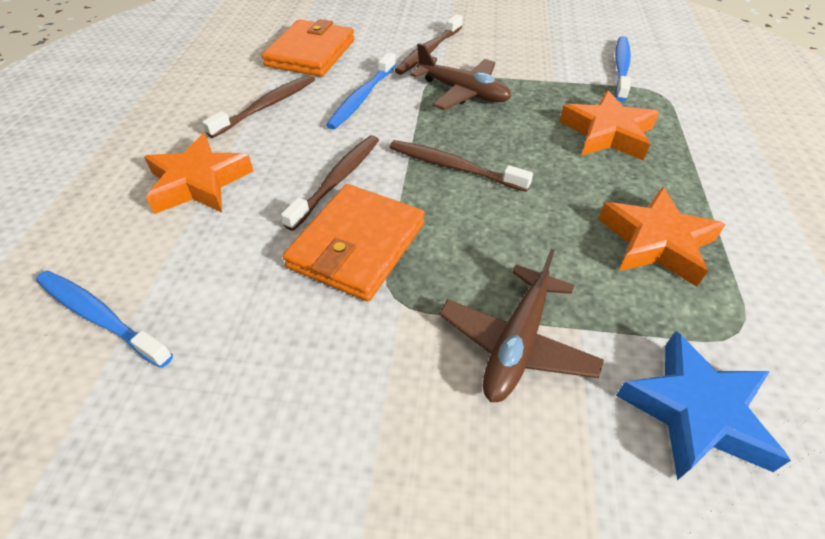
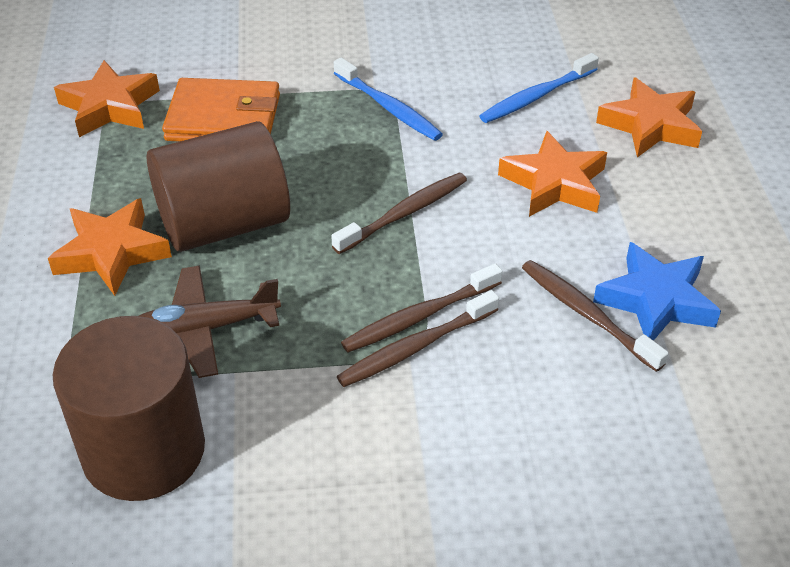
blue toothbrush: [36,271,173,368] [326,52,396,130] [615,36,631,101] = 3 -> [334,58,443,141] [479,53,599,123] = 2
brown cylinder: none = 0 -> [53,316,205,501] [146,121,290,252] = 2
brown plane: [410,43,511,110] [439,249,604,402] = 2 -> [139,265,281,378] = 1
orange star: [144,133,253,214] [559,90,659,161] [598,187,726,287] = 3 -> [48,198,172,296] [54,60,160,137] [498,131,607,217] [596,77,702,157] = 4
orange wallet: [262,19,355,77] [283,184,425,301] = 2 -> [162,78,280,142] = 1

